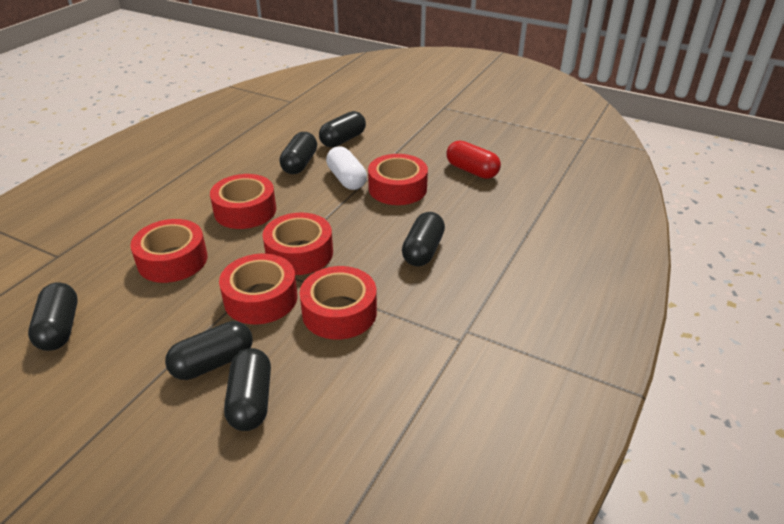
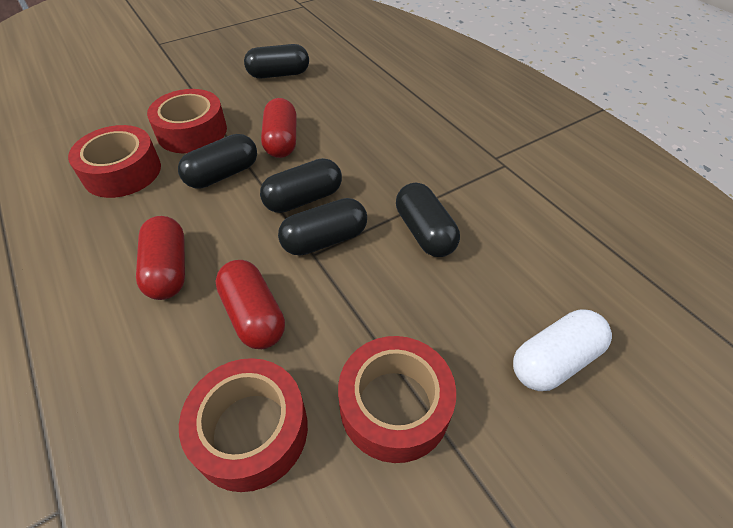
black capsule: [28,282,78,351] [165,321,253,380] [224,348,271,431] [279,132,317,174] [319,111,366,147] [402,212,445,266] = 6 -> [178,134,257,189] [244,44,309,78] [260,158,342,213] [278,198,367,256] [396,183,460,257] = 5
red capsule: [446,140,501,179] = 1 -> [136,216,185,300] [215,260,285,349] [261,98,297,158] = 3
red tape: [130,219,208,283] [210,174,276,229] [219,254,298,324] [263,213,333,275] [300,266,377,340] [368,154,428,205] = 6 -> [68,125,161,198] [147,89,227,153] [179,358,308,492] [338,336,456,463] = 4

